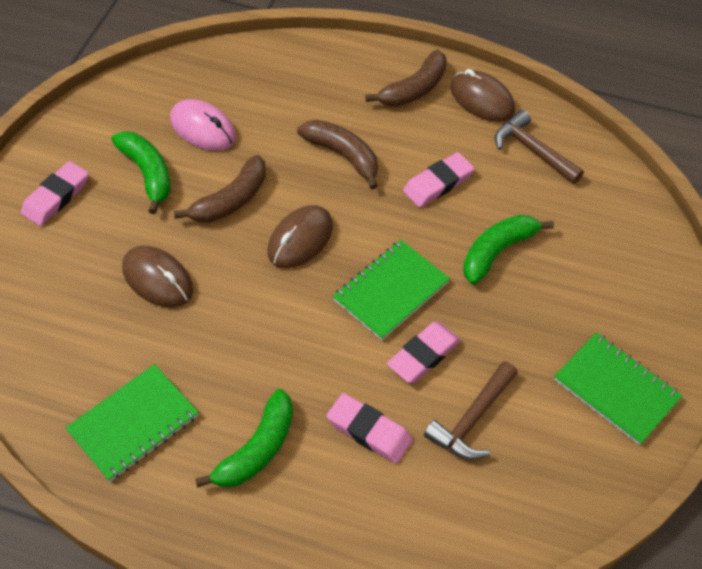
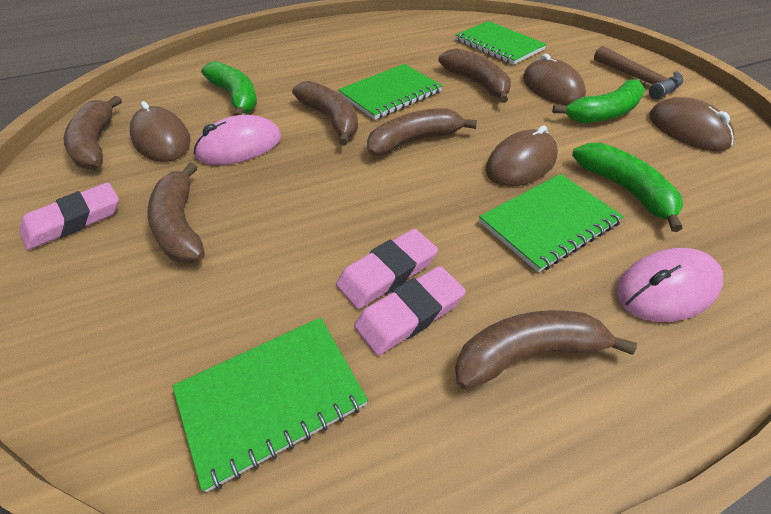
brown banana: [174,155,266,223] [297,120,378,190] [365,50,447,107] = 3 -> [64,96,122,170] [147,162,205,264] [292,81,358,146] [367,108,477,156] [439,48,511,103] [455,310,637,389] = 6
brown hammer: [424,361,518,460] [495,110,584,184] = 2 -> [594,46,683,99] = 1
brown mouse: [122,246,193,307] [268,205,333,268] [450,69,515,122] = 3 -> [130,101,191,162] [486,126,558,186] [523,53,586,105] [650,97,735,151] = 4
green notebook: [65,364,199,482] [333,240,450,340] [554,333,682,445] = 3 -> [172,317,368,492] [338,64,442,120] [456,21,547,65] [479,174,624,272] = 4
pink eraser: [21,161,89,226] [326,393,413,464] [387,322,461,383] [403,152,475,207] = 4 -> [20,182,119,250] [336,229,438,309] [354,266,466,356] = 3
pink mouse: [170,99,236,151] = 1 -> [193,115,281,165] [616,248,723,322] = 2

